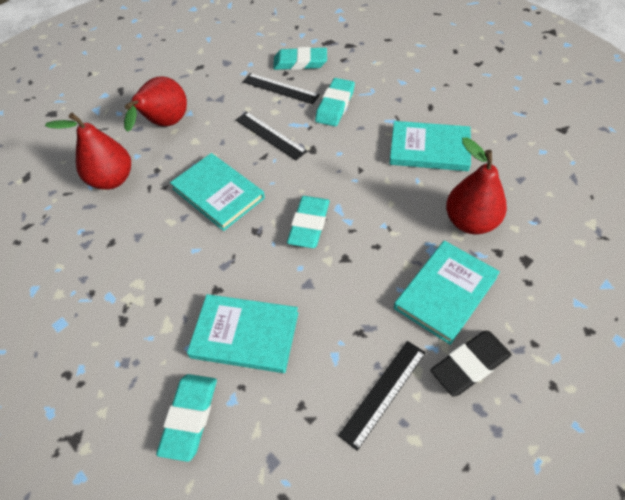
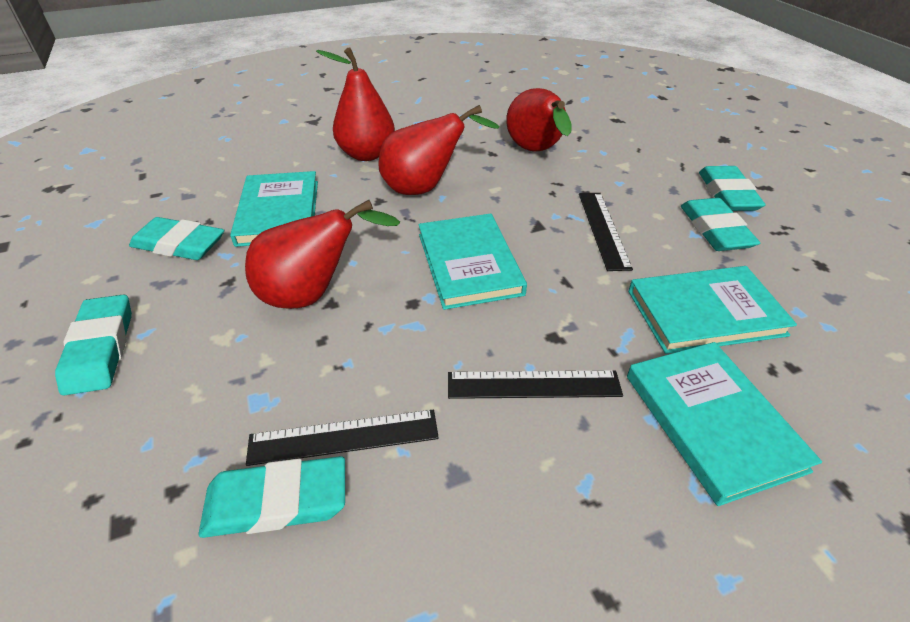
black eraser: [430,331,512,397] = 1 -> none = 0
red pear: [45,113,131,190] [124,77,187,132] [446,137,507,234] = 3 -> [245,200,400,309] [316,47,395,161] [378,105,500,195] [506,88,571,151] = 4
turquoise eraser: [156,374,217,462] [273,47,327,70] [287,196,330,248] [315,78,355,126] = 4 -> [55,294,132,396] [129,217,224,260] [198,456,345,538] [681,198,760,251] [699,166,766,211] = 5

